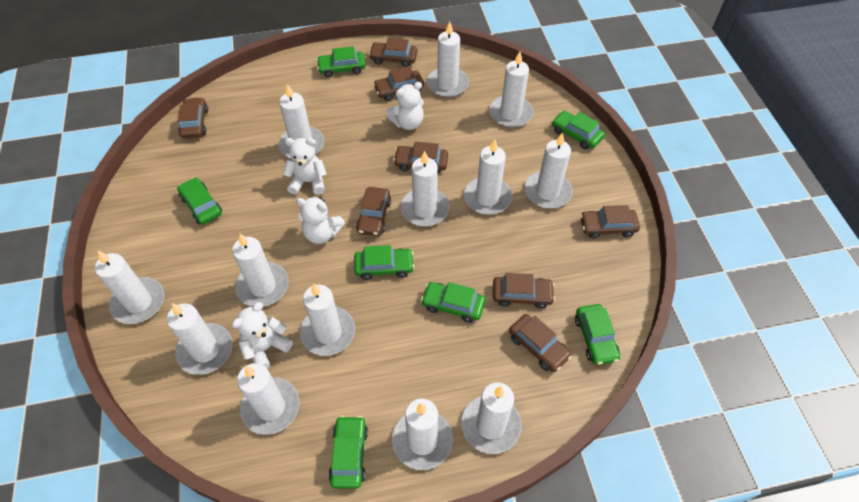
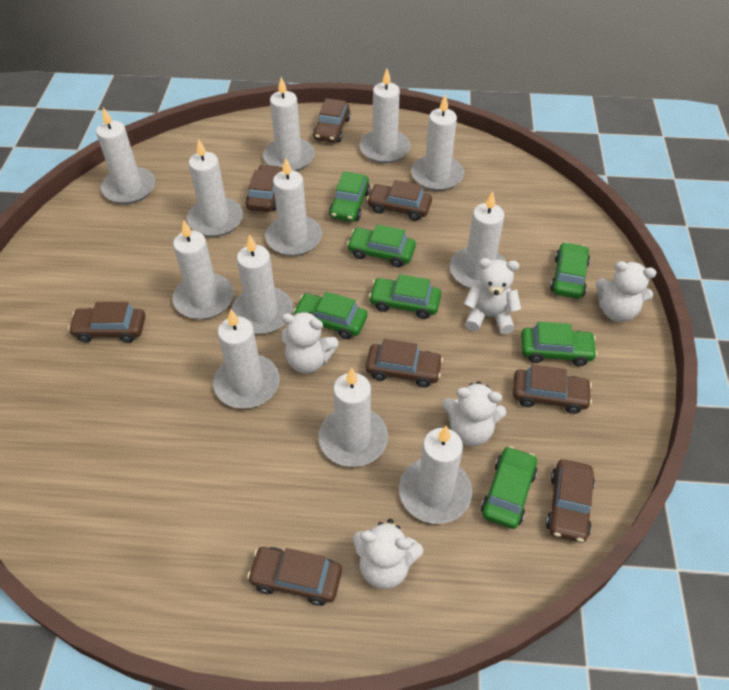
white candle: [95,251,164,324] [167,303,233,375] [232,234,289,307] [237,363,300,435] [278,84,324,159] [300,283,355,356] [392,398,453,470] [401,151,449,227] [427,21,469,98] [461,382,522,454] [464,139,512,215] [489,52,533,128] [524,132,573,209] = 13 -> [96,107,155,204] [173,220,234,319] [187,138,243,237] [213,309,280,409] [231,234,293,334] [263,77,315,171] [265,157,322,256] [318,368,388,467] [359,69,410,163] [399,426,472,524] [411,95,464,191] [450,191,507,289] = 12
white teddy bear: [232,302,293,369] [283,138,327,195] [296,197,345,244] [386,82,424,130] = 4 -> [281,312,338,373] [353,519,423,589] [443,381,506,446] [464,258,521,334] [596,261,657,322] = 5

